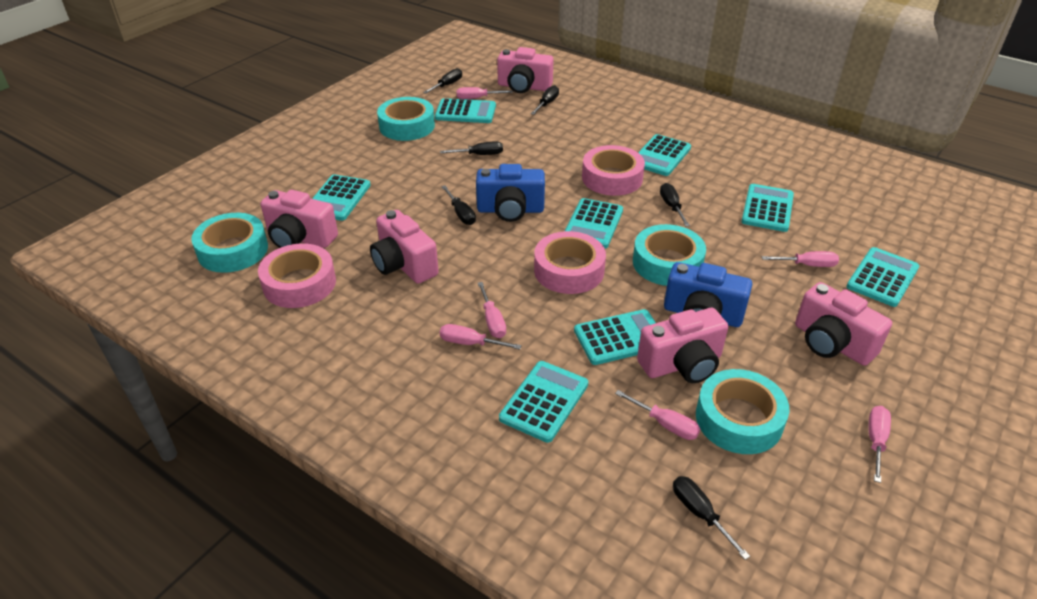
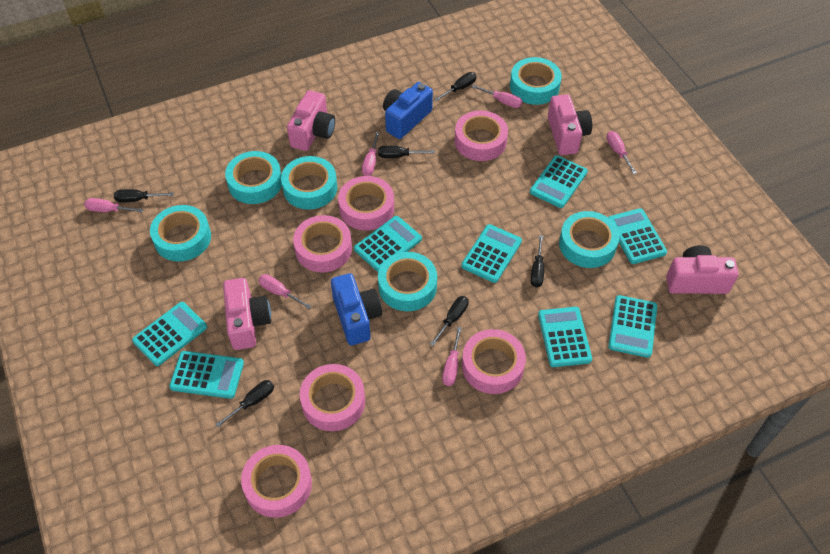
pink camera: [261,190,338,248] [370,210,439,284] [497,47,554,93] [637,308,728,383] [795,282,892,366] = 5 -> [223,278,271,350] [287,90,335,151] [548,95,592,155] [666,245,739,294] = 4
pink tape: [258,243,336,308] [534,231,606,294] [582,145,645,196] = 3 -> [241,445,312,518] [293,215,352,272] [300,364,365,431] [338,176,394,231] [455,110,508,161] [462,329,526,394] = 6
turquoise tape: [191,213,268,273] [377,97,435,141] [633,224,706,286] [696,369,789,454] = 4 -> [150,205,211,262] [225,151,282,204] [281,156,337,210] [378,252,437,311] [510,57,562,105] [559,211,620,268] = 6

